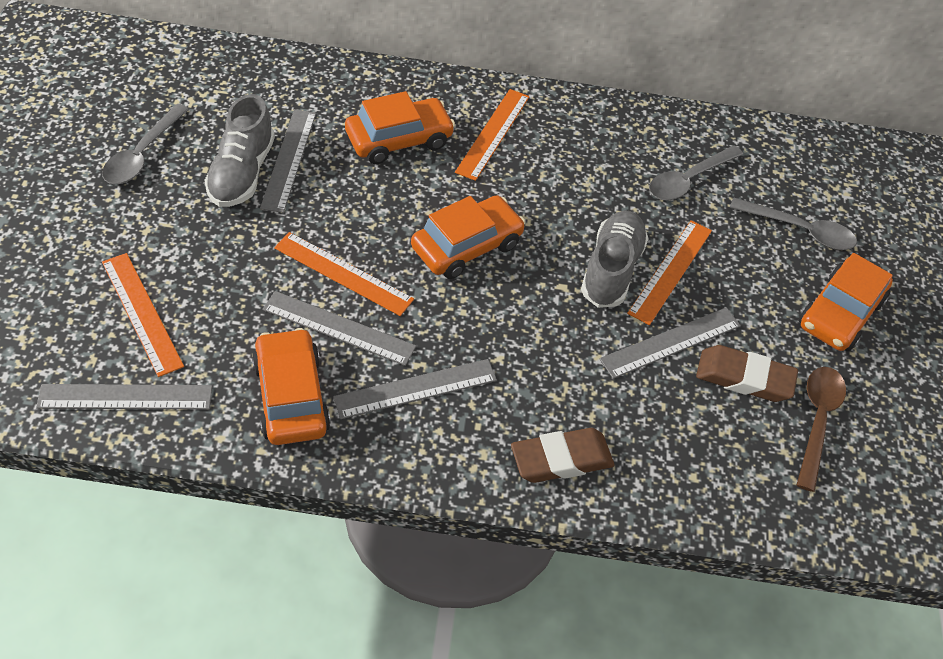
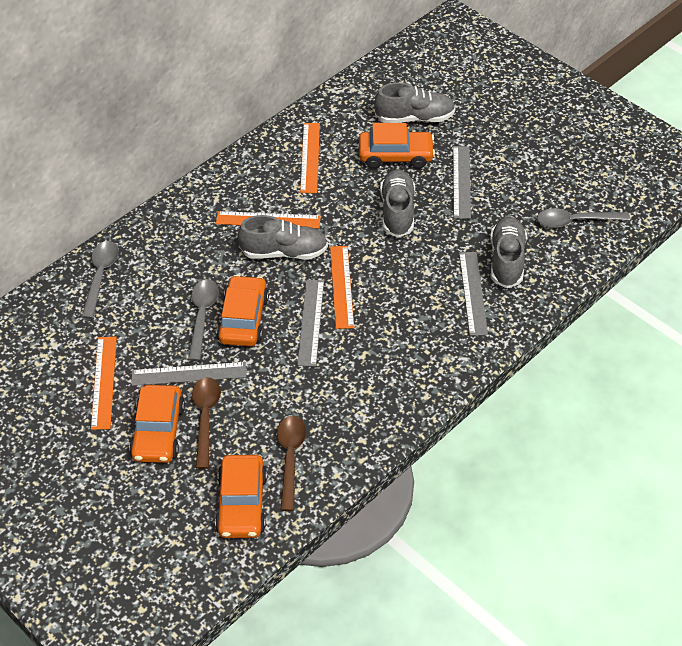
brown eraser: [511,428,614,483] [696,345,798,402] = 2 -> none = 0
brown spoon: [797,367,846,492] = 1 -> [192,377,221,469] [277,416,306,511] = 2
grey ruler: [36,384,212,409] [260,109,316,213] [262,291,416,366] [333,359,497,419] [600,307,741,379] = 5 -> [132,362,246,386] [297,280,324,367] [453,146,471,219] [459,252,488,336] = 4
grey shoe: [204,94,275,207] [581,210,649,308] = 2 -> [238,215,328,259] [374,83,456,123] [380,169,415,238] [490,217,527,288] = 4

